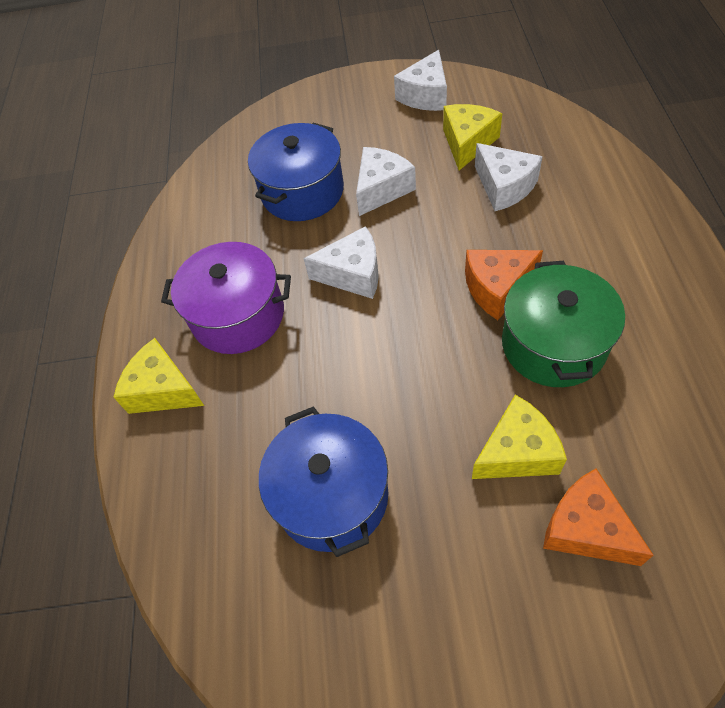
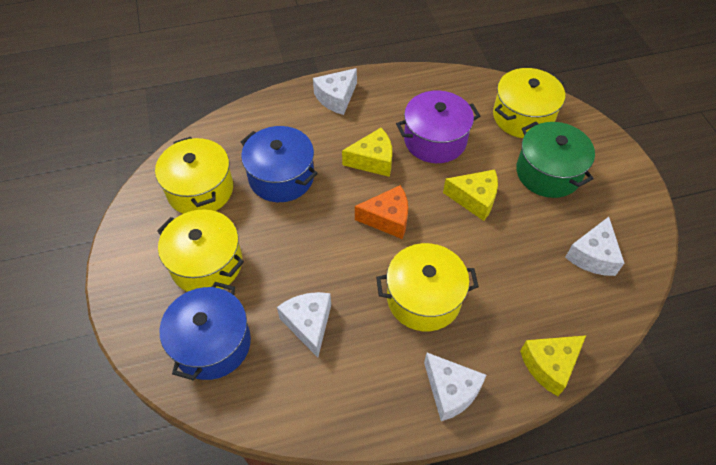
orange cheese: [465,250,543,320] [543,469,654,566] = 2 -> [355,185,408,239] = 1
yellow pot: none = 0 -> [155,137,233,214] [157,209,244,292] [376,243,479,331] [493,68,565,138] = 4

